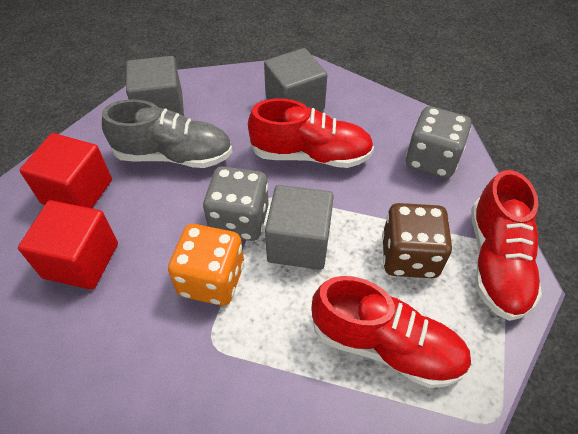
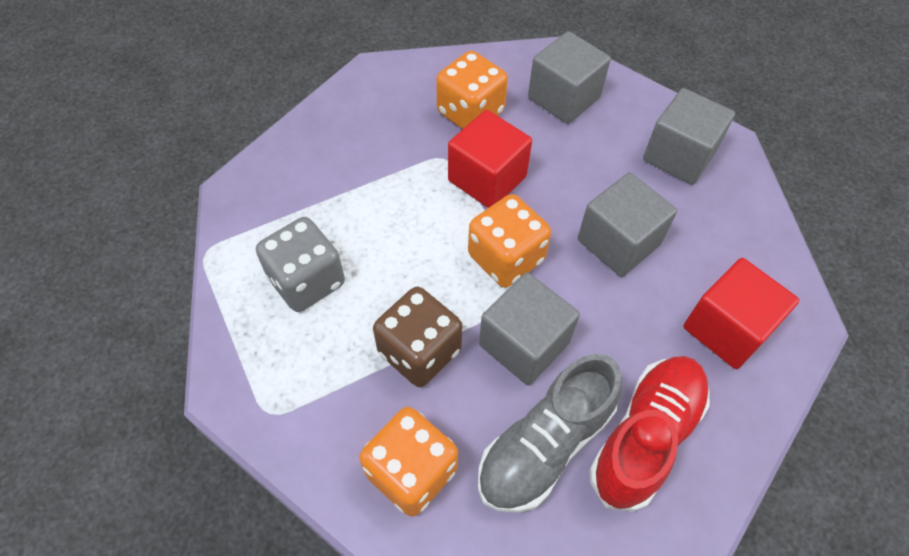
grey cube: [126,56,184,116] [264,48,327,111] [265,185,334,270] = 3 -> [479,273,580,386] [528,31,611,124] [578,172,677,277] [643,88,735,185] = 4
grey dice: [203,166,269,241] [406,106,471,178] = 2 -> [256,217,345,312] = 1
orange dice: [168,224,244,306] = 1 -> [359,407,458,517] [436,51,508,129] [468,194,551,288] = 3
red shoe: [248,98,374,168] [311,276,471,388] [471,170,542,321] = 3 -> [589,356,710,512] = 1

